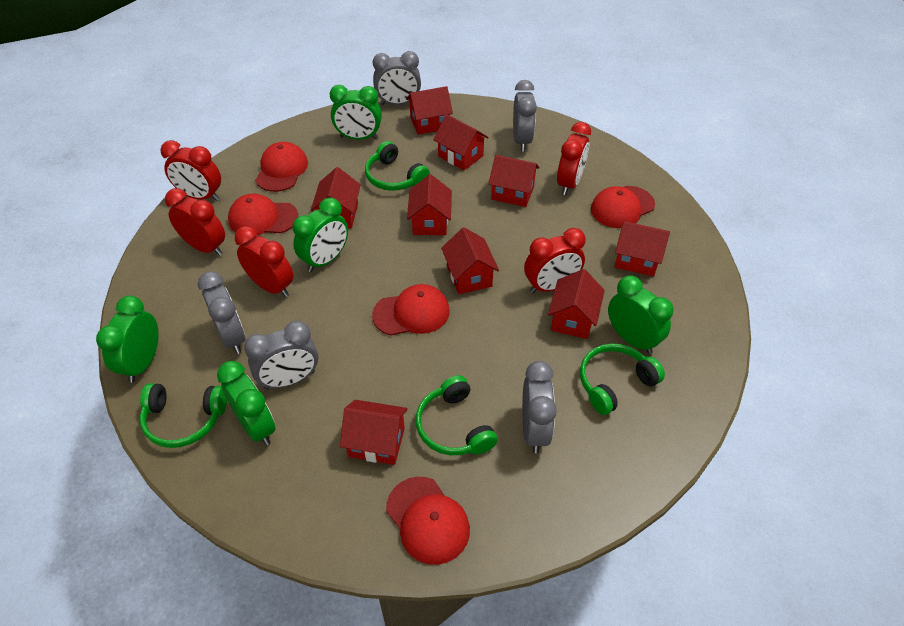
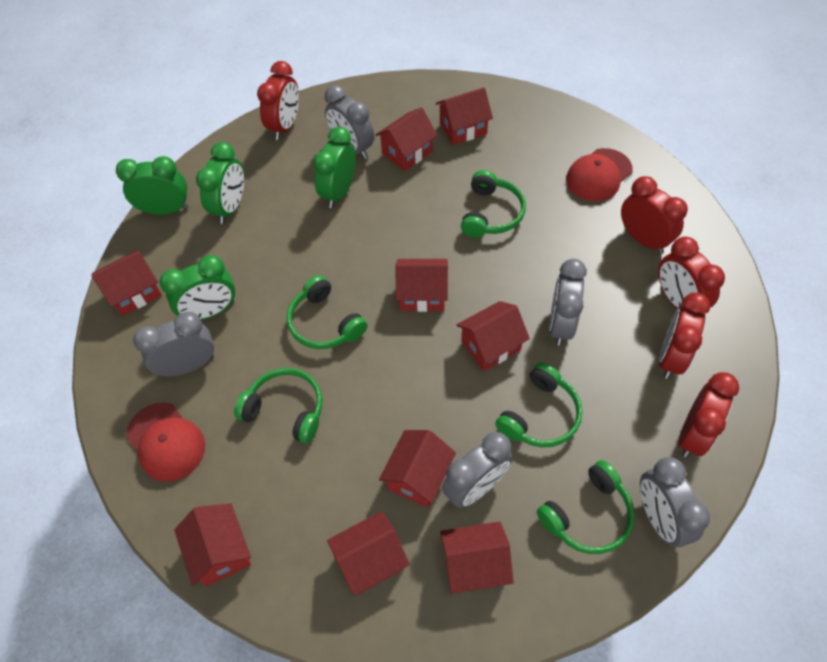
green clock: [96,296,159,383] [217,361,276,445] [293,198,348,272] [330,85,382,140] [608,276,674,354] = 5 -> [116,156,189,215] [160,255,235,320] [196,142,244,224] [313,127,356,208] = 4
green headphones: [140,383,227,448] [365,141,430,191] [416,375,498,455] [580,343,665,415] = 4 -> [234,368,323,444] [287,275,367,349] [461,170,526,238] [495,363,582,447] [537,460,635,554] = 5
red cap: [228,194,298,236] [255,142,308,192] [372,284,450,336] [386,477,470,565] [591,186,655,228] = 5 -> [126,402,205,482] [566,148,633,201] = 2

